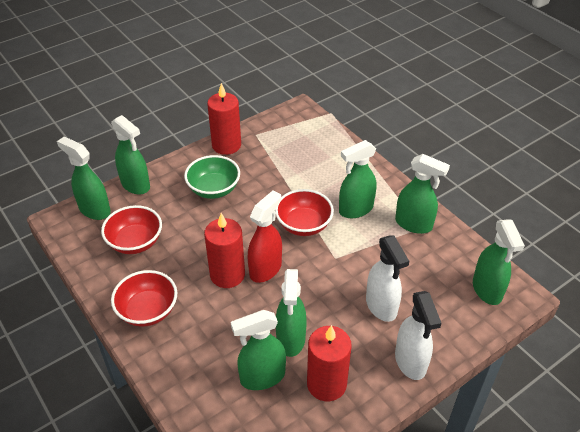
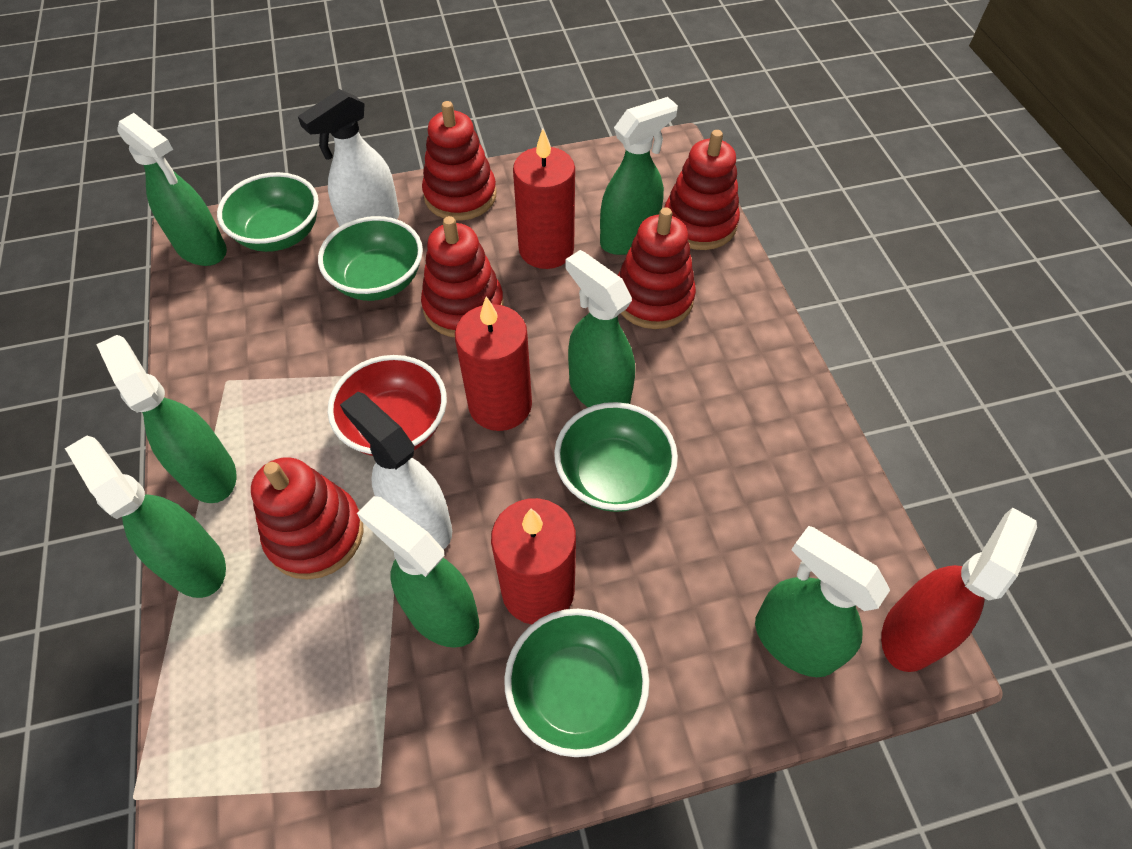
green bowl: [184,155,240,199] = 1 -> [217,172,319,252] [318,216,423,301] [504,609,649,757] [554,402,678,512] = 4
red bowl: [101,205,162,254] [111,270,177,327] [275,189,334,236] = 3 -> [328,355,447,456] = 1
red stacking toy: none = 0 -> [251,457,363,580] [421,216,504,337] [422,101,497,221] [618,207,696,329] [664,130,740,250] = 5

